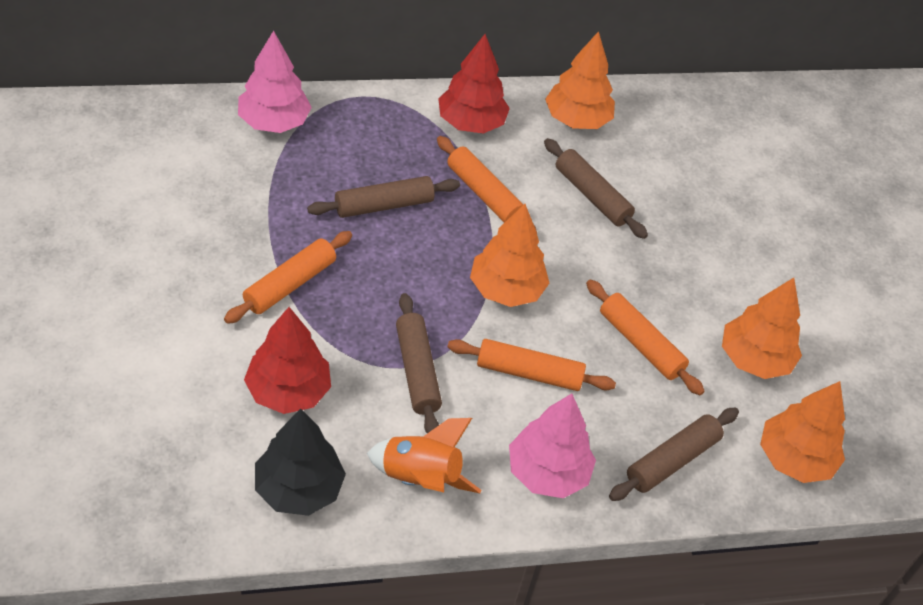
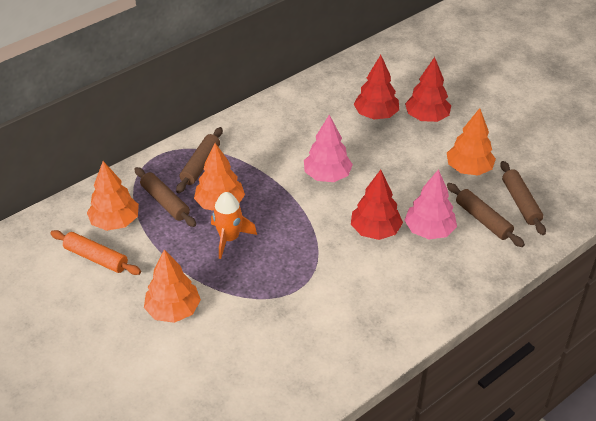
black tree: [255,408,346,516] = 1 -> none = 0
orange rolling pin: [224,231,352,324] [437,136,537,232] [447,339,616,391] [586,280,705,395] = 4 -> [50,230,141,275] = 1
red tree: [244,307,331,414] [438,34,510,134] = 2 -> [351,170,403,240] [354,55,399,120] [405,57,451,122] = 3

